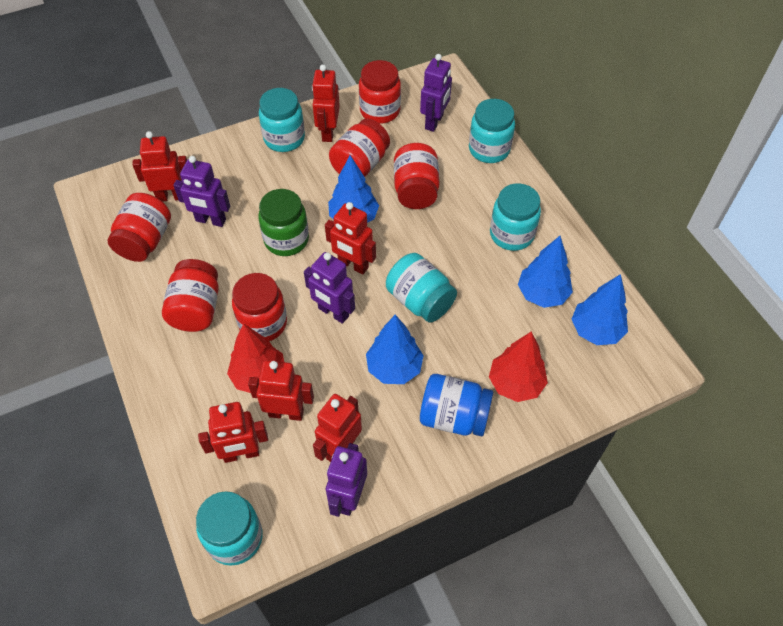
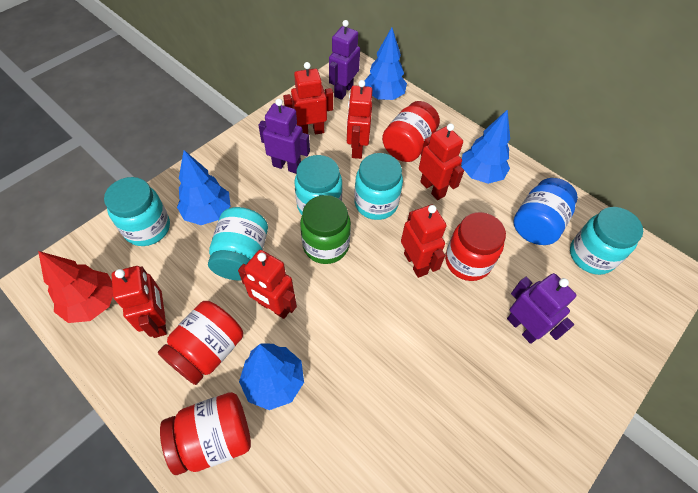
purple robot: [173,156,230,227] [304,252,355,324] [326,443,367,517] [420,54,452,132] = 4 -> [258,99,310,174] [329,20,360,100] [507,273,577,344] = 3
red jar: [108,193,171,262] [162,259,219,332] [232,273,287,341] [329,119,390,177] [359,60,401,124] [394,143,440,209] = 6 -> [158,301,243,385] [160,392,251,475] [382,101,440,162] [445,212,506,281] = 4
red tree: [227,323,284,393] [489,331,548,402] = 2 -> [38,251,113,323] = 1

